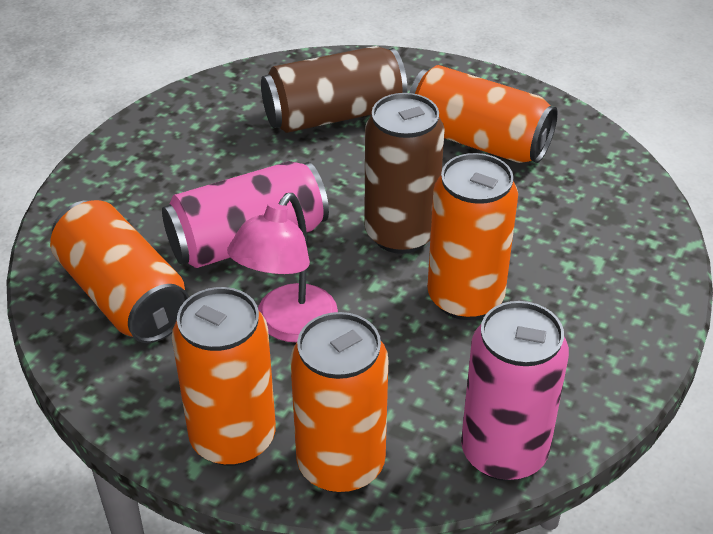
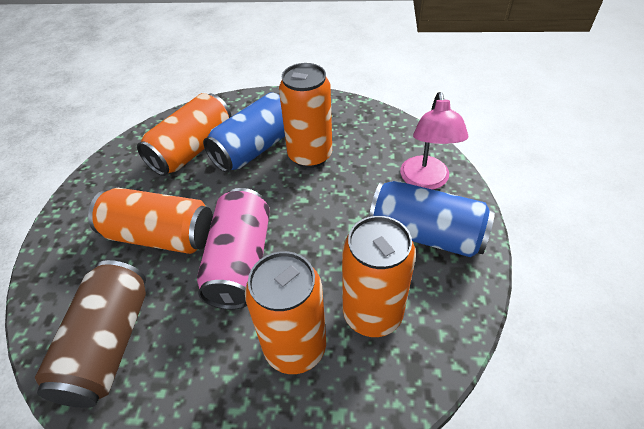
blue can: none = 0 -> [203,92,285,173] [369,181,495,257] = 2
brown can: [261,46,407,133] [364,93,445,254] = 2 -> [35,260,146,408] = 1
pink can: [162,161,329,268] [461,301,569,481] = 2 -> [197,188,270,310] = 1

